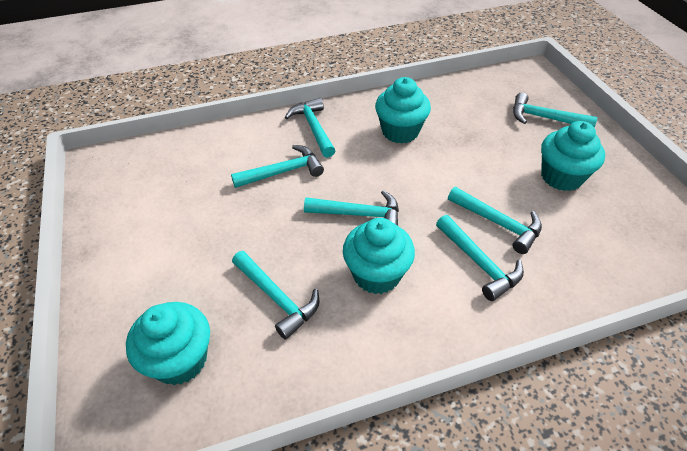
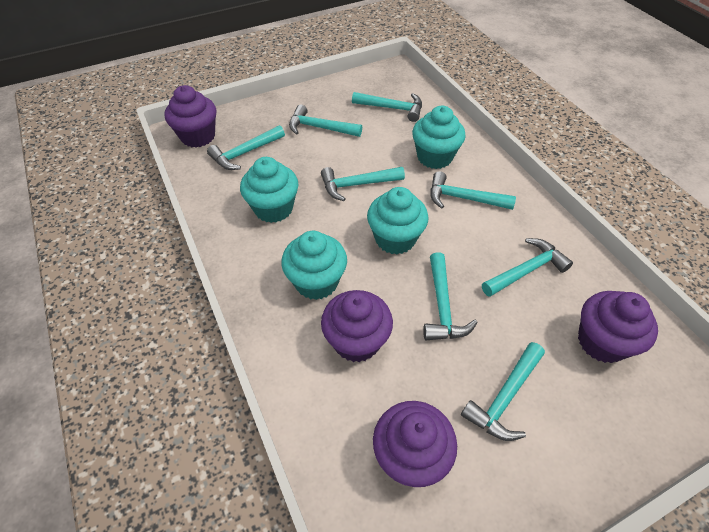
purple cupcake: none = 0 -> [164,85,216,147] [321,290,393,362] [373,401,457,487] [578,291,658,363] = 4
turquoise hammer: [231,145,324,188] [232,251,320,340] [285,98,336,158] [304,190,399,226] [436,215,524,301] [448,187,542,254] [513,92,597,127] = 7 -> [207,125,285,170] [289,104,362,137] [321,167,405,201] [352,92,422,122] [423,252,478,340] [430,171,516,210] [461,342,545,441] [482,238,573,297] = 8

